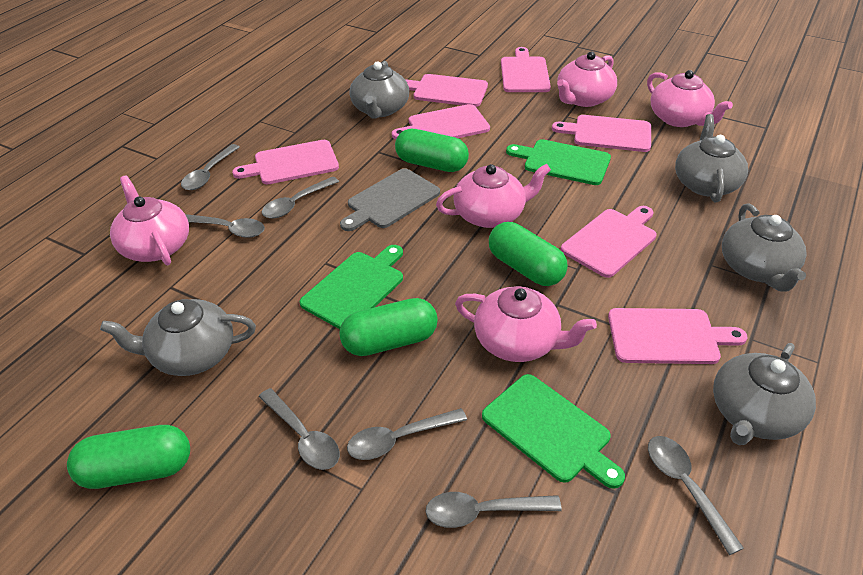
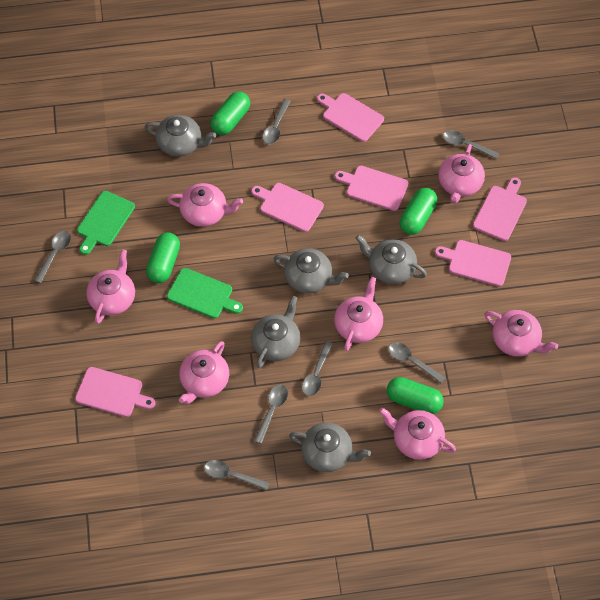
green cutting board: [300,245,403,329] [482,374,625,489] [506,139,611,185] = 3 -> [77,191,135,255] [167,268,243,318] = 2
grey cutting board: [340,168,440,231] = 1 -> none = 0
pink cutting board: [232,140,339,184] [392,104,490,139] [405,74,488,107] [501,47,551,92] [552,115,651,152] [561,206,657,278] [608,308,748,364] = 7 -> [75,367,156,417] [251,183,324,232] [317,93,384,142] [335,166,408,211] [435,240,511,287] [473,177,527,241] = 6
pink teapot: [110,175,189,265] [436,164,551,228] [455,286,597,362] [557,52,617,107] [647,70,733,127] = 5 -> [86,249,135,324] [167,183,243,227] [179,341,229,404] [334,277,383,351] [379,408,456,460] [438,144,485,204] [484,310,558,357] = 7

